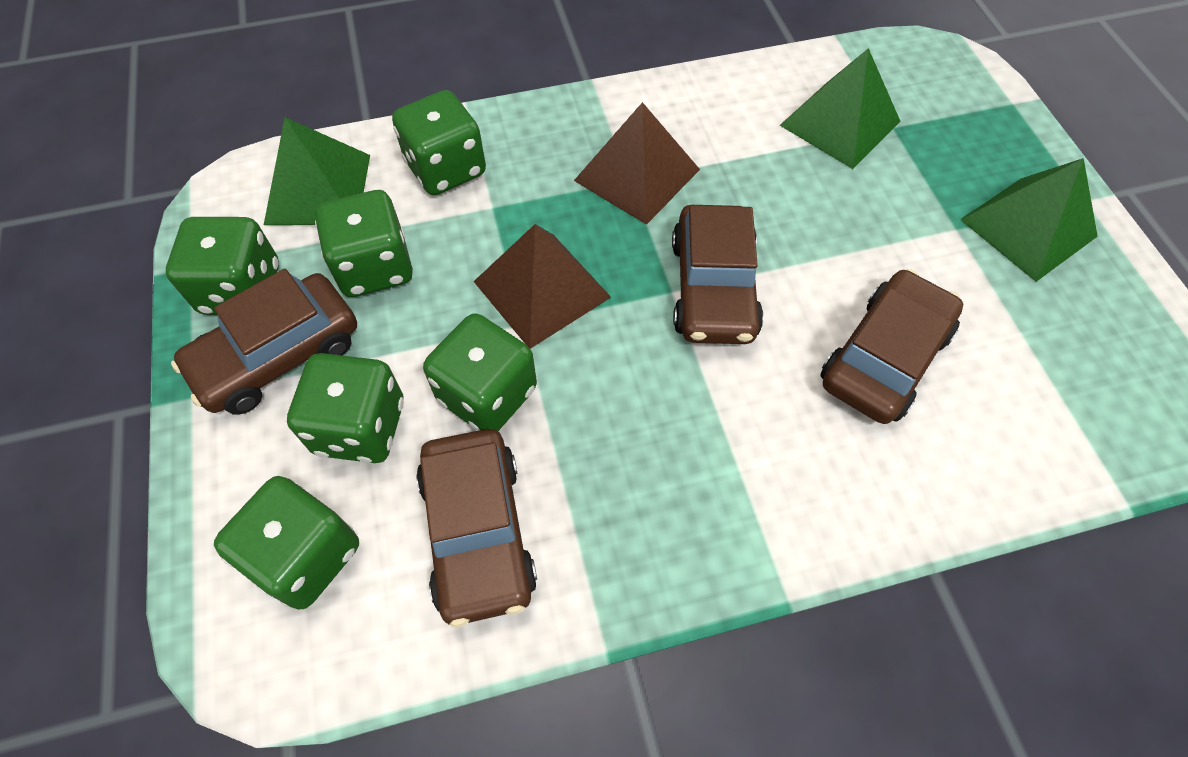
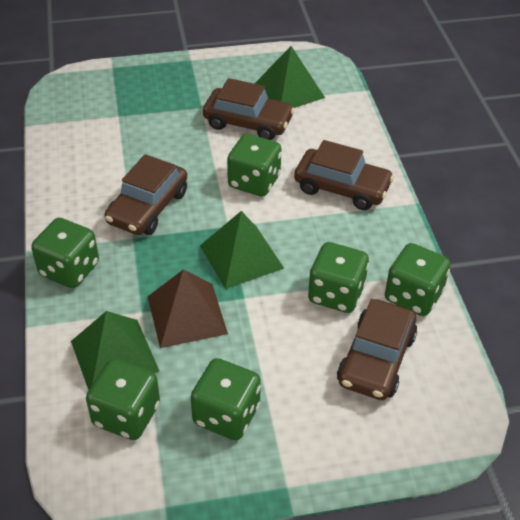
brown pyramid: [473,224,611,349] [574,102,700,225] = 2 -> [148,269,228,348] = 1

